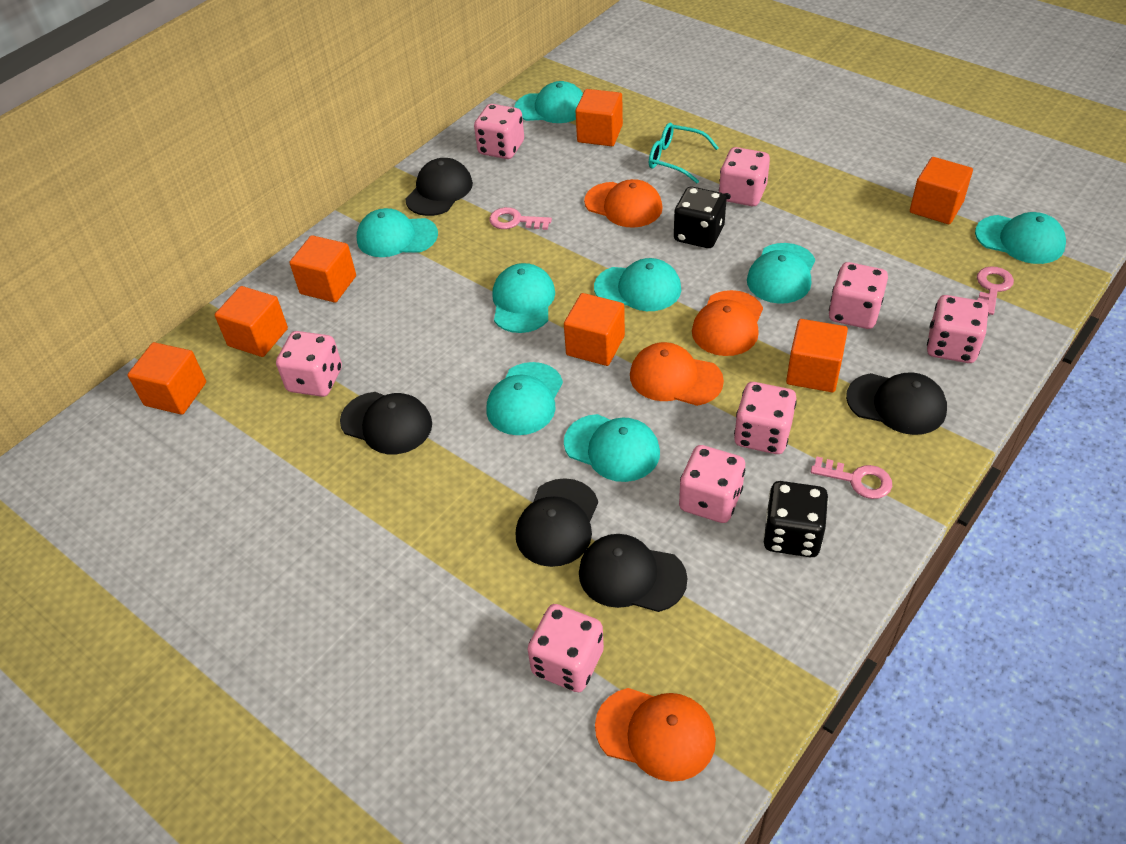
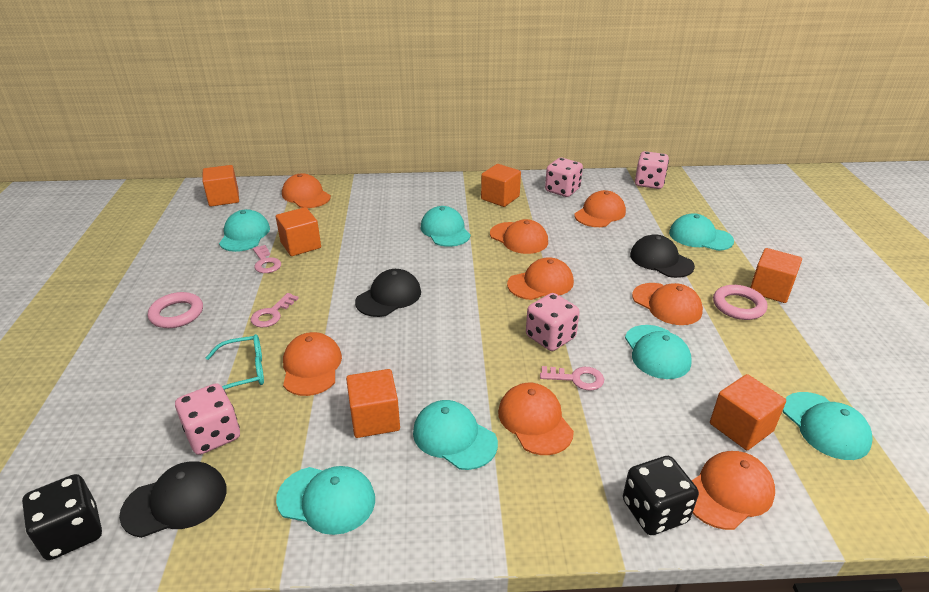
black cap: [340,392,432,454] [405,158,473,216] [516,478,598,567] [579,534,687,612] [846,372,947,435] = 5 -> [119,462,227,538] [355,269,421,317] [630,234,695,278] = 3
orange cap: [584,179,663,228] [595,688,716,782] [630,342,724,406] [692,290,763,356] = 4 -> [282,173,331,208] [283,332,342,396] [490,219,548,254] [498,383,574,455] [507,257,574,300] [574,190,626,227] [632,283,703,325] [691,451,775,530] = 8
orange cube: [127,342,206,415] [215,286,288,357] [289,235,356,303] [564,293,625,366] [575,89,623,146] [786,319,848,392] [910,157,973,224] = 7 -> [202,165,239,206] [276,207,321,256] [346,369,400,438] [481,164,521,207] [710,374,786,450] [750,248,802,303] = 6
pink dice: [276,331,342,397] [474,104,524,159] [527,604,604,692] [679,445,745,523] [719,147,770,206] [734,382,797,454] [829,262,888,329] [927,295,989,363] = 8 -> [175,383,240,455] [526,293,580,351] [545,158,583,197] [635,151,669,189] = 4
pink ring: none = 0 -> [148,292,203,328] [713,285,767,320] = 2
turquoise cap: [357,208,438,257] [487,362,563,435] [492,263,555,333] [514,81,583,123] [564,414,660,482] [594,258,681,311] [747,243,815,304] [975,212,1066,264] = 8 -> [219,209,270,252] [276,466,375,535] [413,400,498,470] [421,206,471,247] [625,325,692,379] [669,213,734,251] [783,392,873,460] = 7

